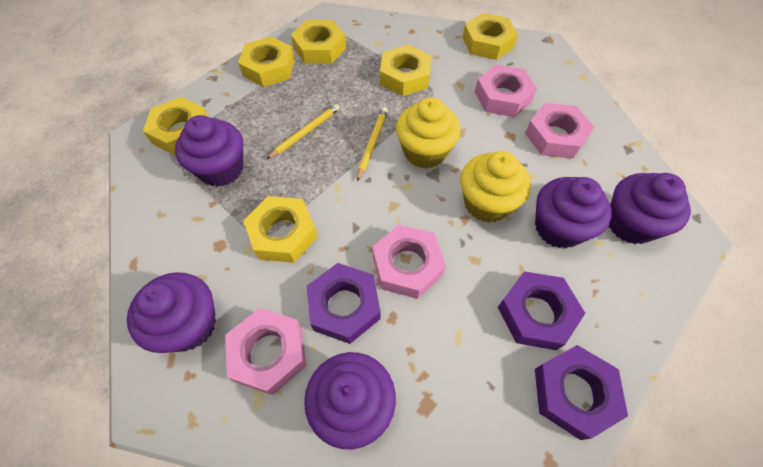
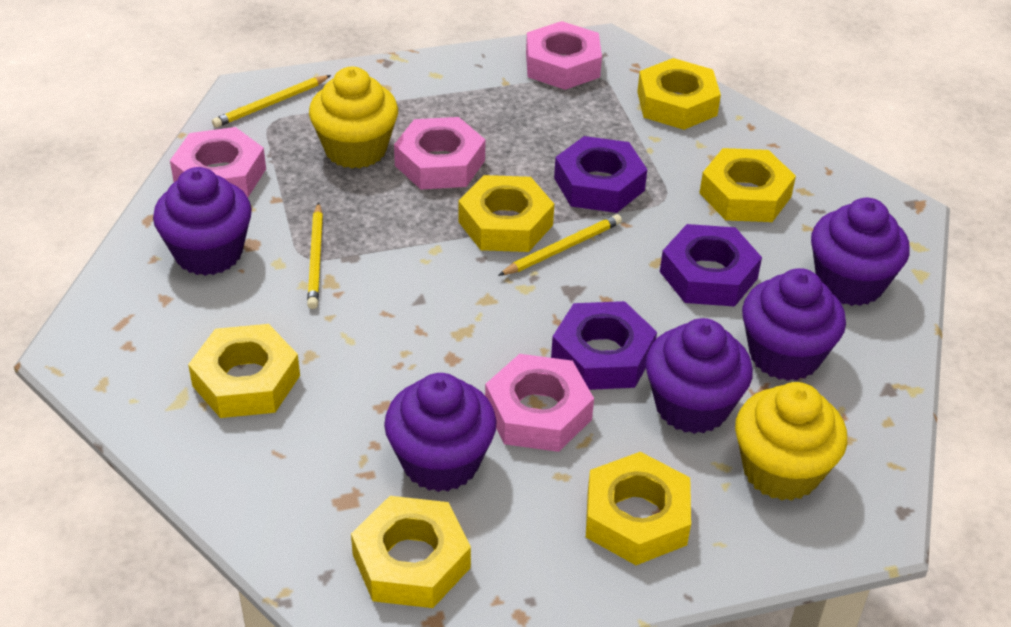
yellow pencil: [267,104,340,159] [357,107,388,181] = 2 -> [212,75,331,128] [307,202,323,309] [498,214,622,276] = 3

